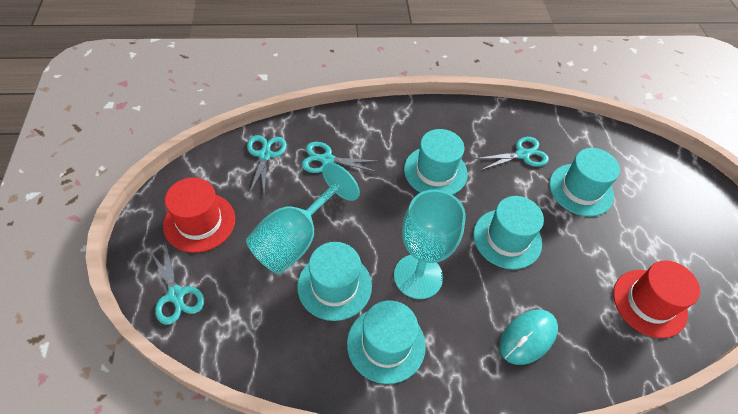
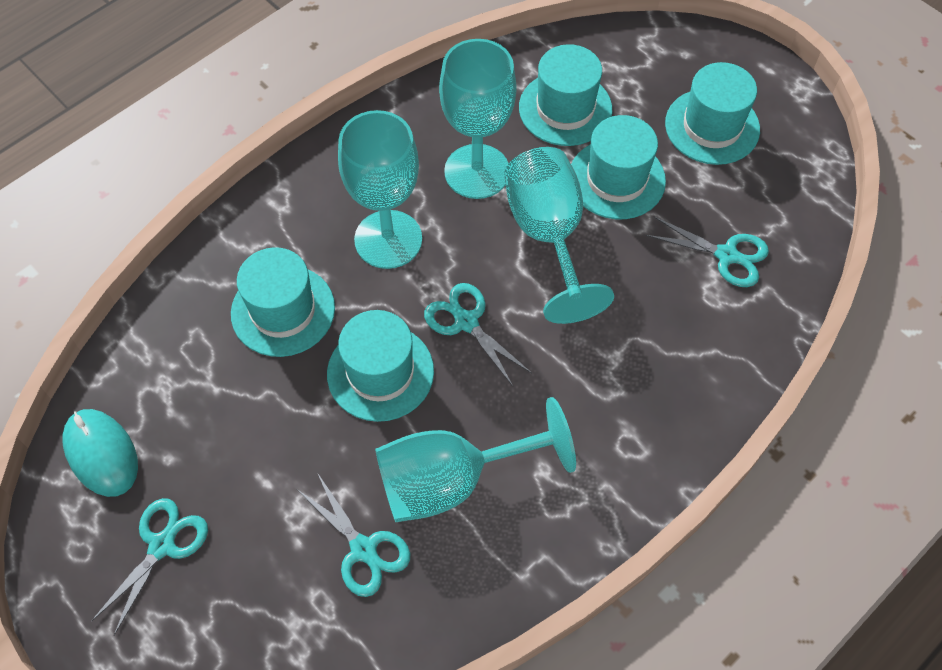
red hat: [163,178,235,253] [613,260,700,338] = 2 -> none = 0
turquoise goblet: [246,163,360,274] [394,190,466,299] = 2 -> [338,110,422,269] [375,397,576,522] [439,39,517,199] [504,147,614,324] = 4

